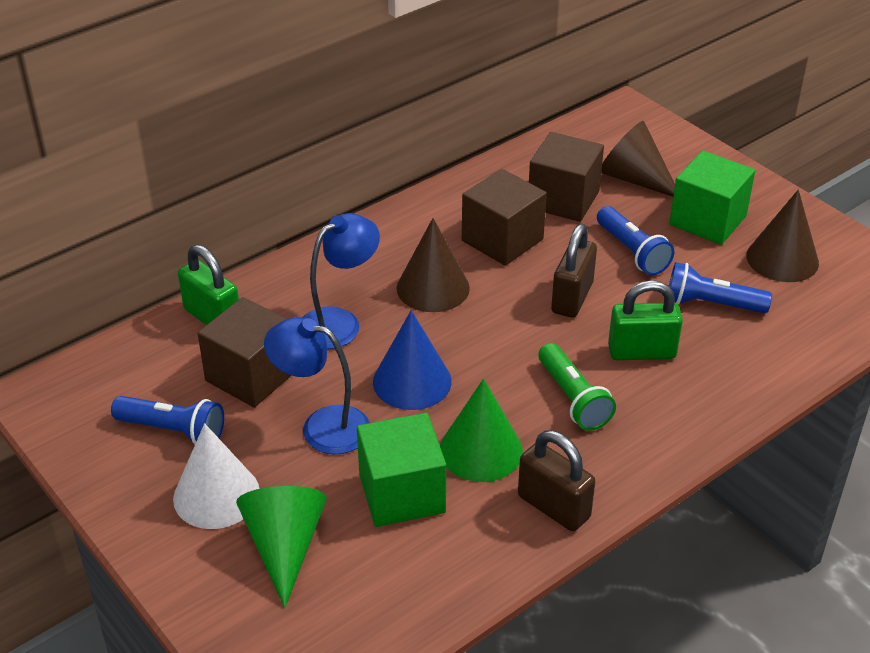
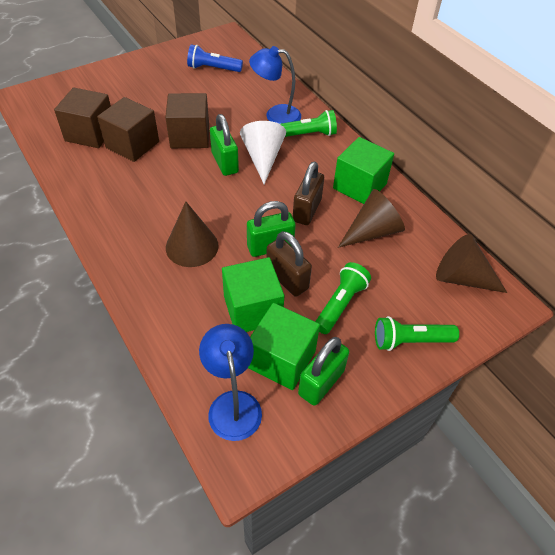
blue cone: [373,310,452,410] = 1 -> none = 0
blue flashlight: [111,396,224,444] [597,206,674,275] [669,262,772,313] = 3 -> [187,44,243,72] = 1
green cone: [236,486,327,608] [440,378,523,482] = 2 -> none = 0
green cube: [357,413,446,527] [669,151,755,245] = 2 -> [222,257,284,332] [248,303,320,390] [333,137,394,204] = 3
green flashlight: [538,343,616,431] = 1 -> [280,110,337,137] [315,262,371,334] [375,316,459,351] = 3
green padlock: [178,245,239,325] [608,280,683,360] = 2 -> [210,114,239,176] [247,201,296,257] [298,337,349,406] = 3

